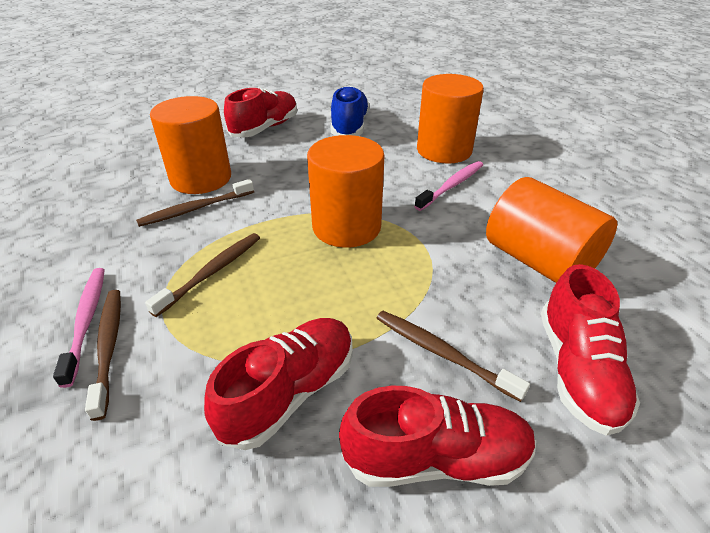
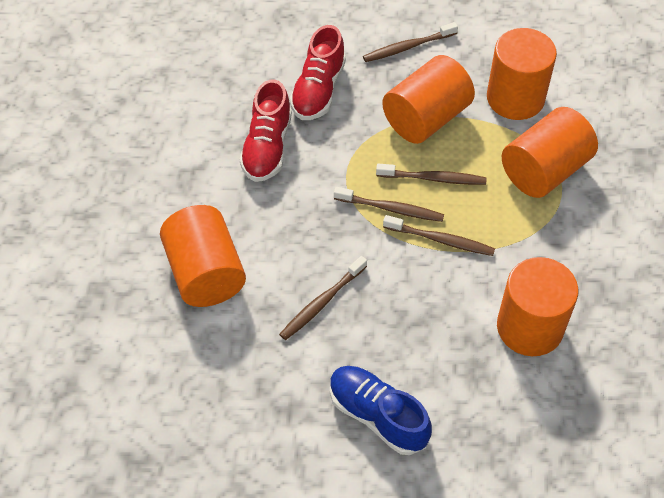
brown toothbrush: [85,290,121,421] [136,179,254,227] [145,233,260,317] [377,311,530,402] = 4 -> [279,256,367,340] [334,187,444,222] [363,22,458,62] [376,164,486,185] [383,215,495,256] = 5
orange cylinder: [150,96,231,194] [307,135,384,248] [417,74,484,164] [486,177,617,283] = 4 -> [160,205,246,307] [382,55,475,144] [487,28,557,120] [497,257,578,356] [502,107,598,198] = 5
pink toothbrush: [53,268,105,388] [414,161,483,211] = 2 -> none = 0
red shoe: [204,318,353,450] [224,87,297,138] [339,386,536,487] [541,264,640,436] = 4 -> [239,79,292,182] [290,25,346,120] = 2

